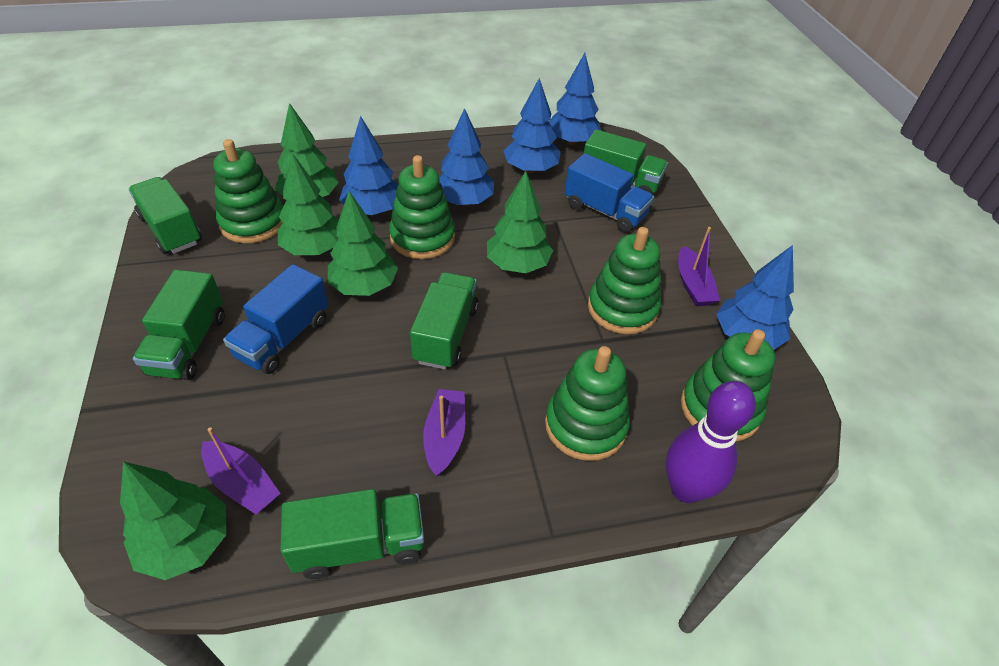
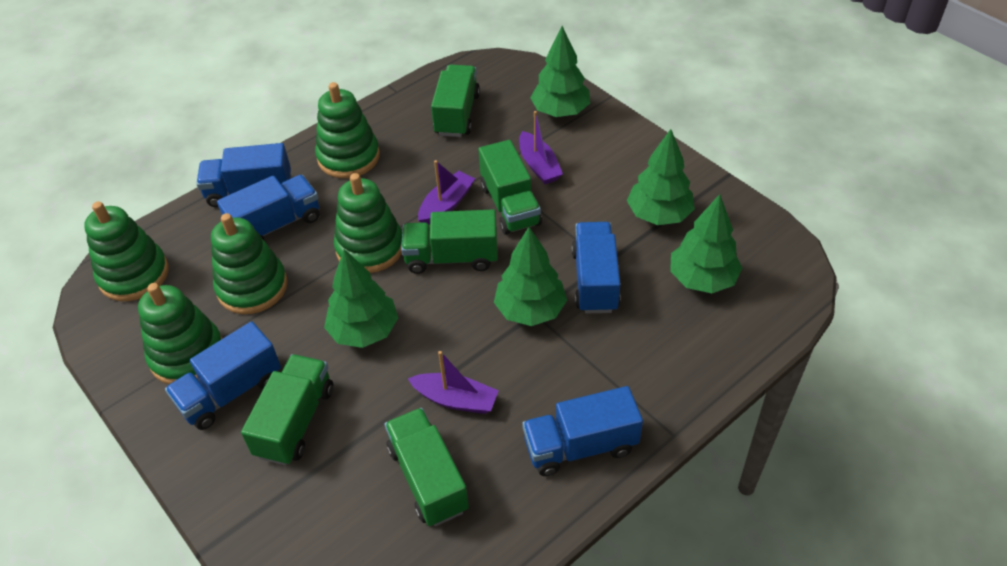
blue tree: [339,116,398,215] [439,108,494,206] [504,78,561,173] [549,53,601,145] [716,245,794,350] = 5 -> none = 0
blue truck: [223,264,328,374] [565,153,654,233] = 2 -> [165,321,281,430] [196,143,291,207] [217,175,319,240] [522,386,643,476] [571,222,621,313] = 5
purple bowling pin: [666,381,756,503] = 1 -> none = 0

